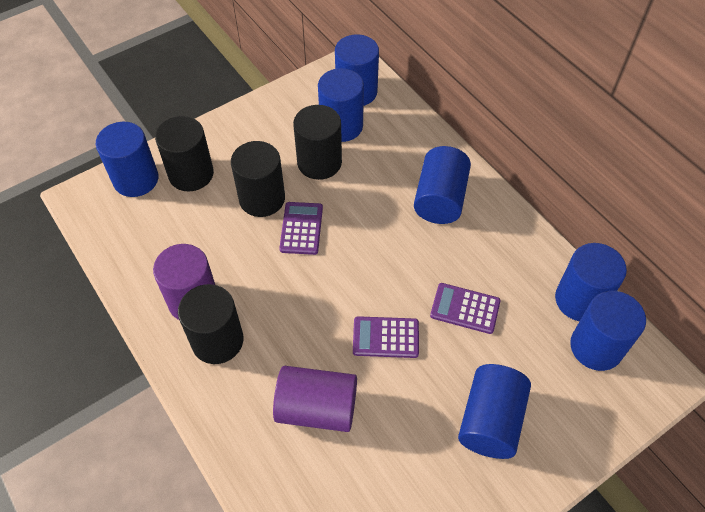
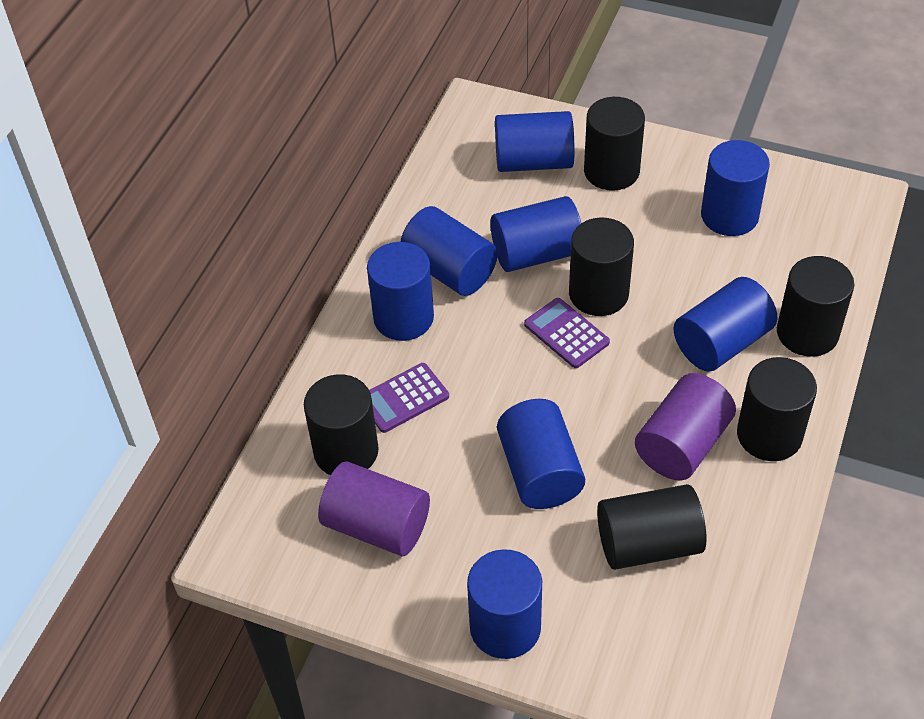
black cylinder: [155,116,214,192] [178,284,244,364] [231,141,285,217] [293,105,342,180] = 4 -> [304,374,379,475] [569,218,634,316] [584,97,645,191] [597,484,707,570] [737,357,817,461] [777,256,854,357] = 6
blue cylinder: [96,122,159,197] [318,68,364,142] [335,34,379,106] [414,146,471,224] [458,364,531,459] [555,243,627,321] [570,291,646,371] = 7 -> [367,242,434,341] [400,206,498,296] [467,549,542,659] [490,196,581,272] [495,111,575,172] [497,399,585,509] [674,277,777,372] [701,140,770,236] = 8
purple calculator: [279,202,323,255] [353,316,419,358] [430,283,501,334] = 3 -> [369,363,449,433] [524,298,610,368] = 2

